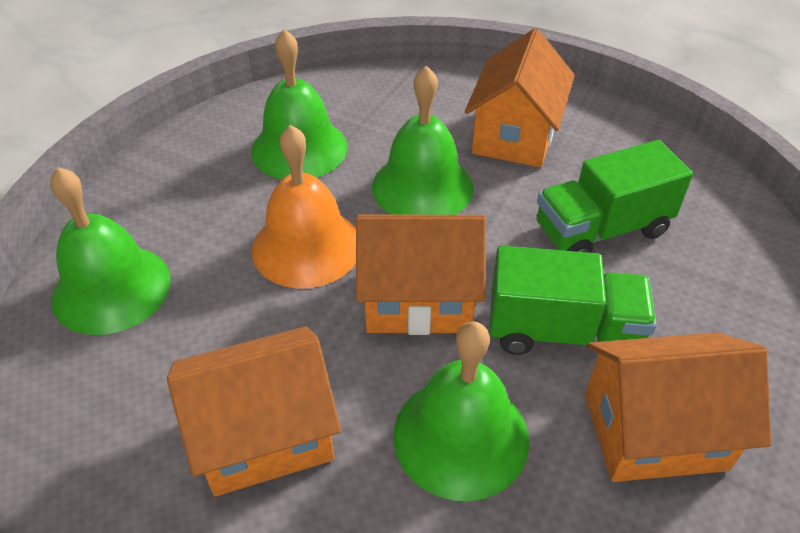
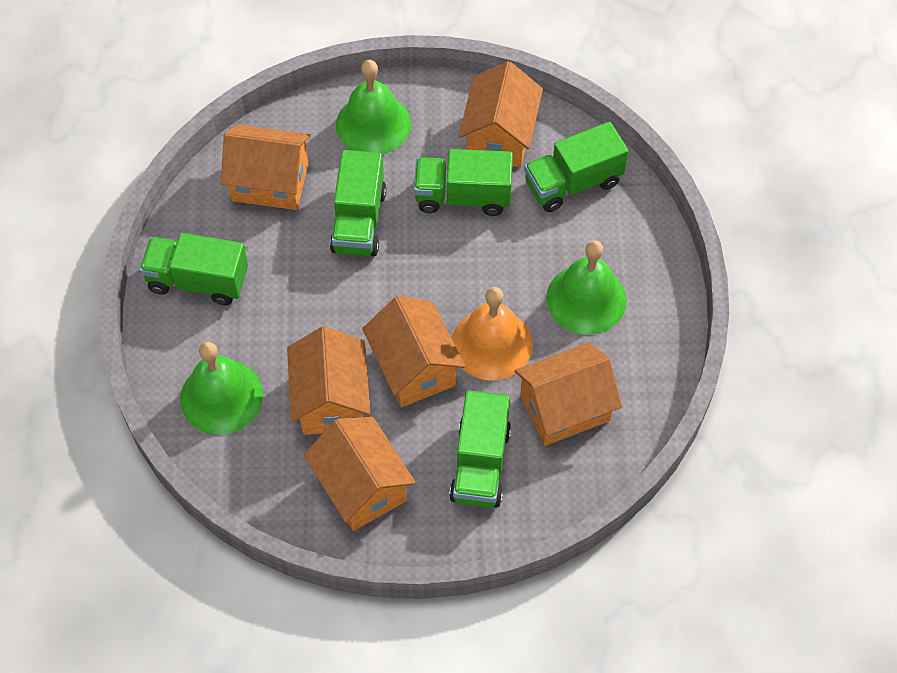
green bell: [50,167,171,335] [251,29,347,180] [372,66,473,215] [393,321,529,501] = 4 -> [180,342,263,435] [336,60,411,155] [546,240,627,335] = 3
green truck: [490,246,657,355] [537,140,693,253] = 2 -> [140,233,248,305] [330,150,386,256] [414,149,513,216] [449,390,511,508] [524,122,629,212] = 5
orange house: [167,326,341,496] [356,215,485,335] [465,28,575,167] [585,332,771,482] = 4 -> [220,125,311,210] [287,326,370,435] [304,417,416,531] [362,296,465,407] [459,61,543,167] [515,343,622,446] = 6

